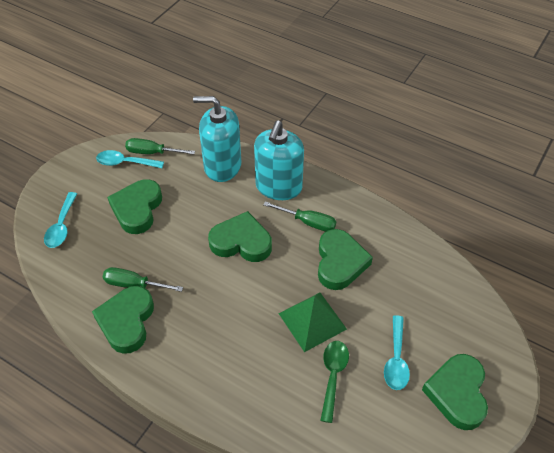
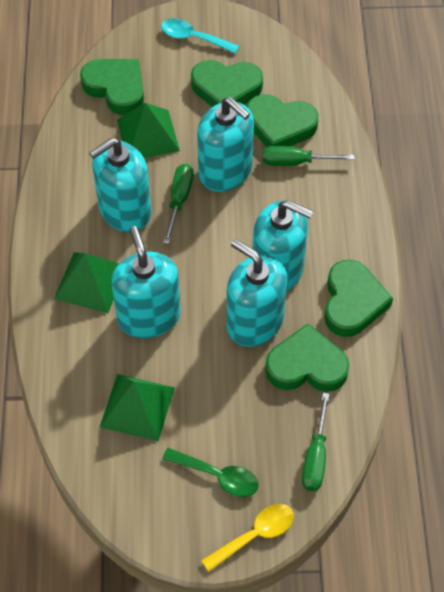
green pyramid: [279,293,347,352] = 1 -> [54,252,119,313] [100,374,175,441] [117,103,180,158] = 3
turquoise soap dispenser: [193,96,241,182] [254,121,304,200] = 2 -> [89,138,152,232] [111,226,181,338] [197,97,254,192] [227,239,287,347] [252,200,313,292] = 5
turquoise spoon: [44,192,77,248] [96,150,164,168] [384,315,410,390] = 3 -> [161,18,239,54] = 1
yellow spoon: none = 0 -> [201,504,294,572] = 1

